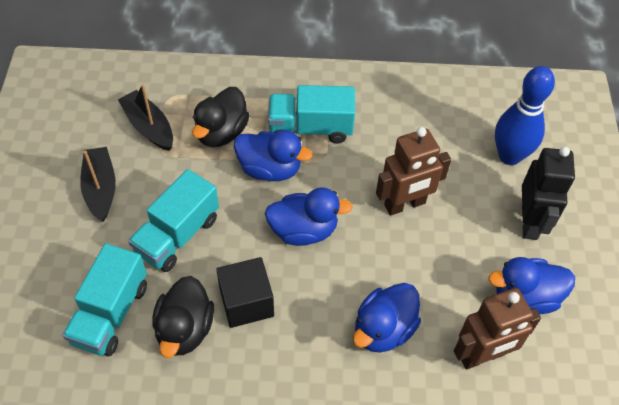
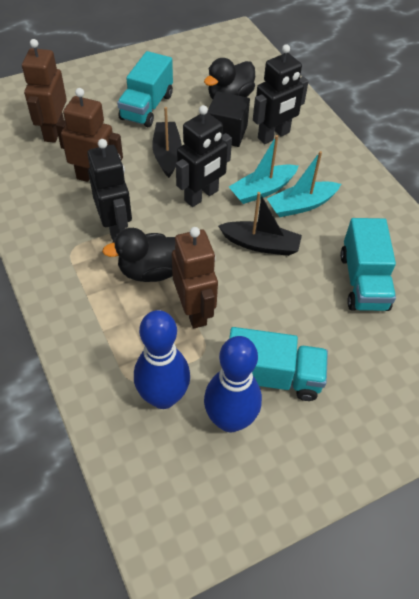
black robot: [522,147,575,240] = 1 -> [87,139,132,243] [176,105,232,207] [253,44,309,144] = 3
blue bowling pin: [495,66,555,165] = 1 -> [134,310,190,409] [204,336,262,432] = 2
blue duck: [234,130,312,181] [265,187,353,246] [353,283,421,352] [488,257,575,314] = 4 -> none = 0
brown robot: [376,127,451,216] [454,288,541,369] = 2 -> [22,39,67,143] [56,88,123,182] [172,227,218,329] = 3
turquoise boat: none = 0 -> [229,135,299,204] [267,151,341,217] = 2

